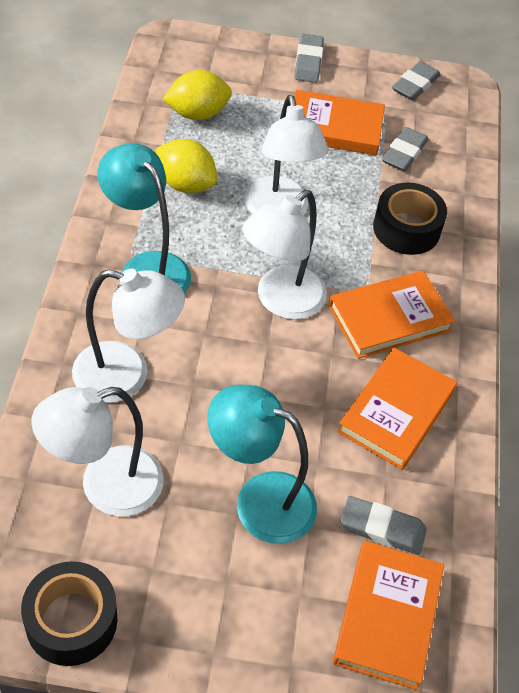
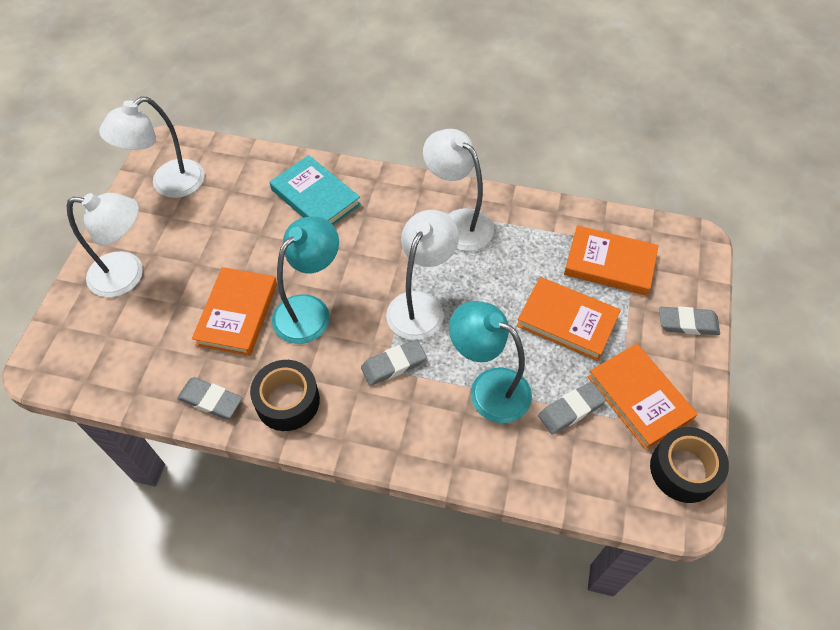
turquoise book: none = 0 -> [270,155,361,225] = 1
yellow lemon: [156,139,217,193] [163,70,232,120] = 2 -> none = 0

